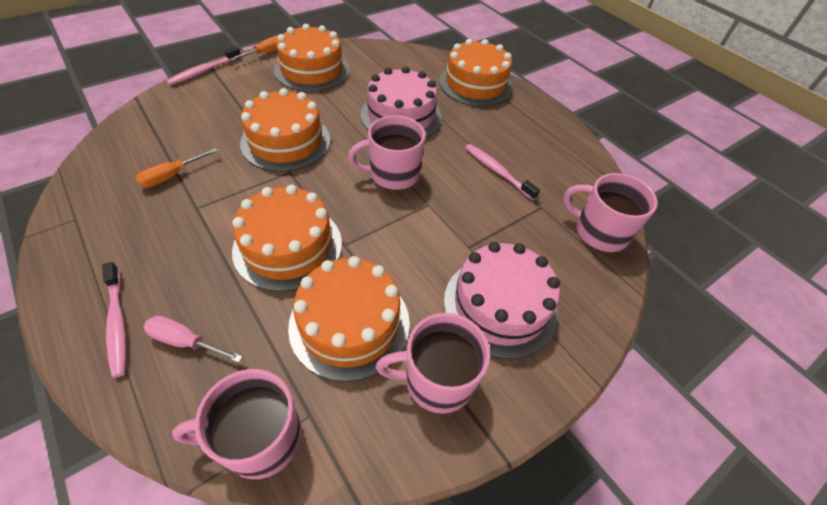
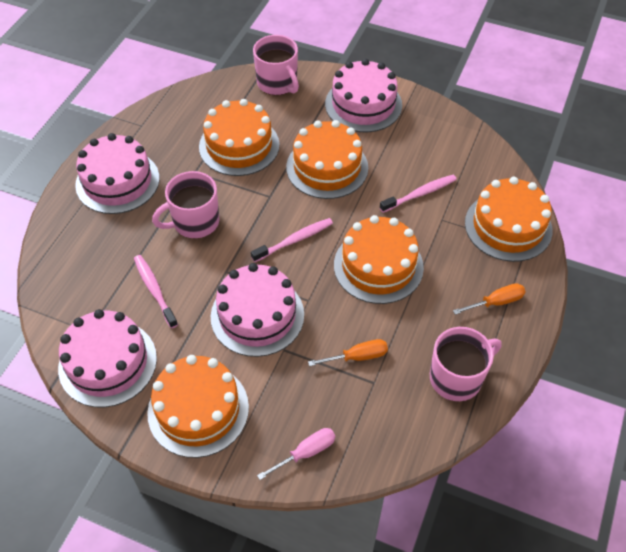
pink cake: [361,66,442,138] [444,242,560,359] = 2 -> [58,309,157,407] [75,133,160,214] [211,263,304,357] [325,59,402,132] = 4
pink mug: [172,369,302,479] [348,116,426,190] [376,313,490,414] [563,173,658,252] = 4 -> [152,171,220,238] [253,35,299,95] [430,327,501,401] = 3

